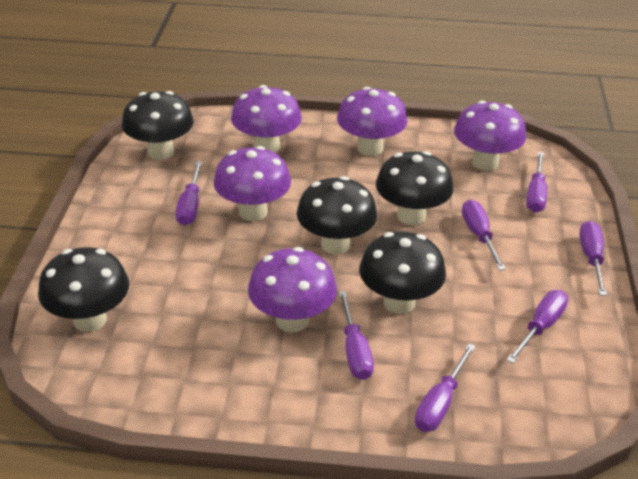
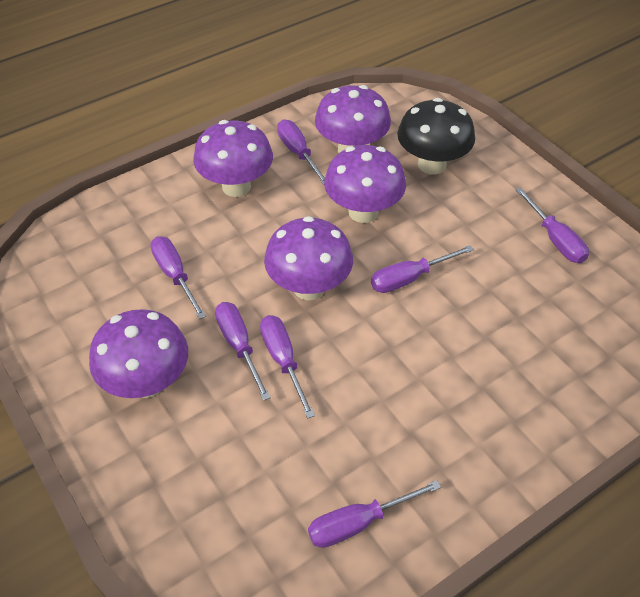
black mushroom: [38,247,129,332] [122,91,194,160] [297,176,377,254] [359,232,446,314] [376,151,454,225] = 5 -> [397,98,475,175] = 1

